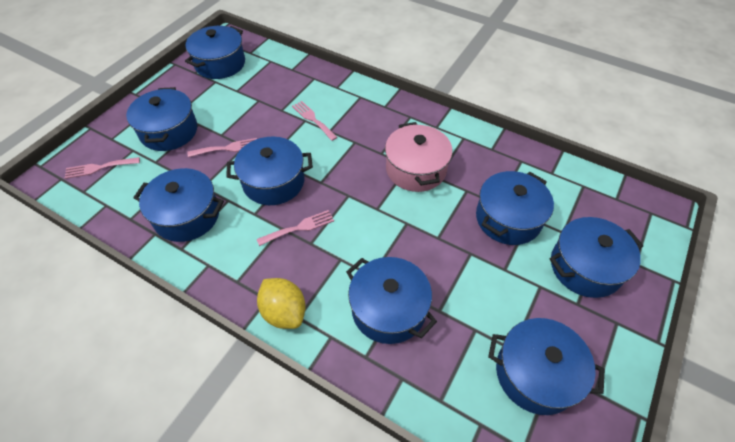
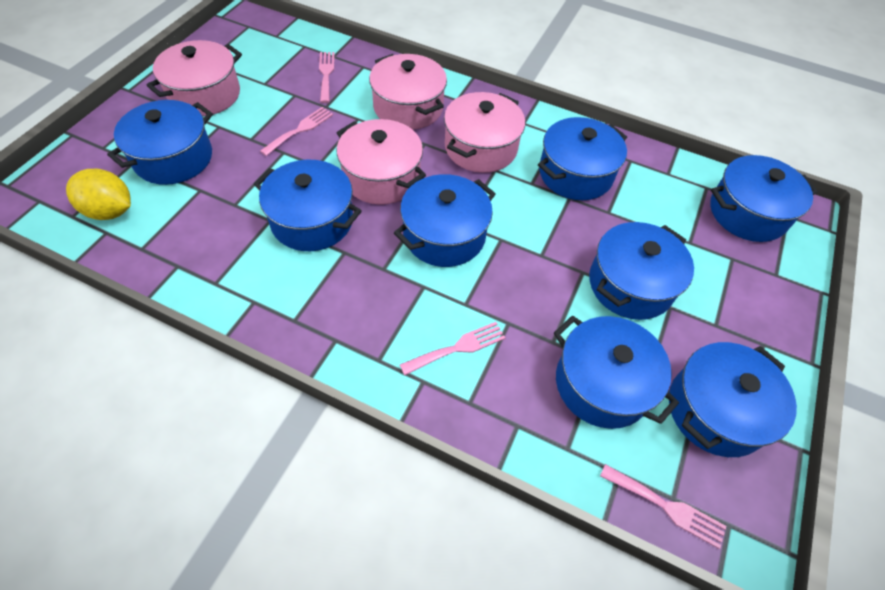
pink pot: [385,122,453,192] = 1 -> [146,40,242,116] [337,119,426,205] [369,54,447,130] [444,92,525,173] = 4

